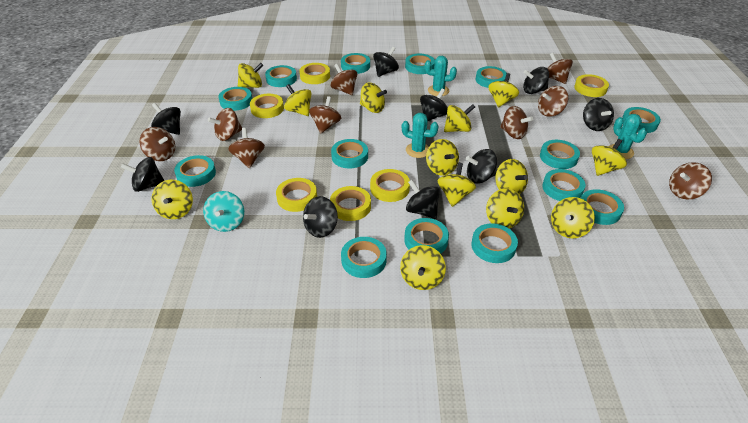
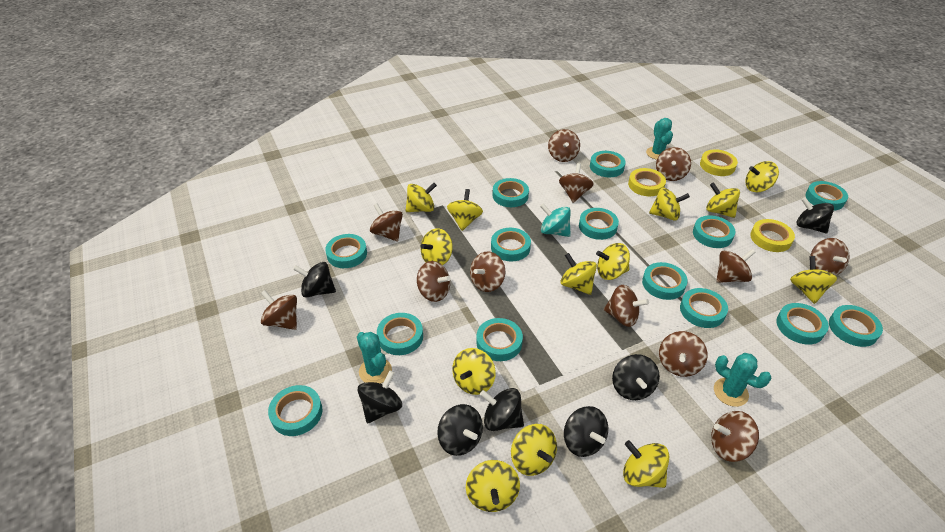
black spinning top: [121,157,165,192] [151,103,181,135] [303,196,338,238] [373,47,399,77] [406,180,440,219] [420,89,448,121] [466,149,497,184] [523,67,549,94] [583,98,614,131] = 9 -> [293,262,336,297] [358,371,402,424] [437,404,483,456] [480,388,524,431] [564,406,608,457] [612,354,660,400] [797,197,834,233] = 7
brown spinning top: [139,127,175,161] [208,108,242,141] [228,128,265,168] [309,96,341,133] [330,64,357,95] [500,106,533,139] [538,86,568,116] [547,53,573,84] [669,162,712,200] = 9 -> [261,290,297,330] [370,203,403,241] [417,261,451,302] [470,252,505,292] [548,129,580,162] [559,163,594,203] [604,285,649,327] [656,147,691,181] [659,331,708,377] [711,411,759,462] [716,249,756,283] [811,238,850,276] = 12
yellow tape: [250,94,284,118] [276,178,317,212] [299,63,330,84] [330,186,371,221] [370,169,410,202] [574,74,609,97] = 6 -> [628,168,666,196] [700,149,738,176] [750,219,795,252] = 3

